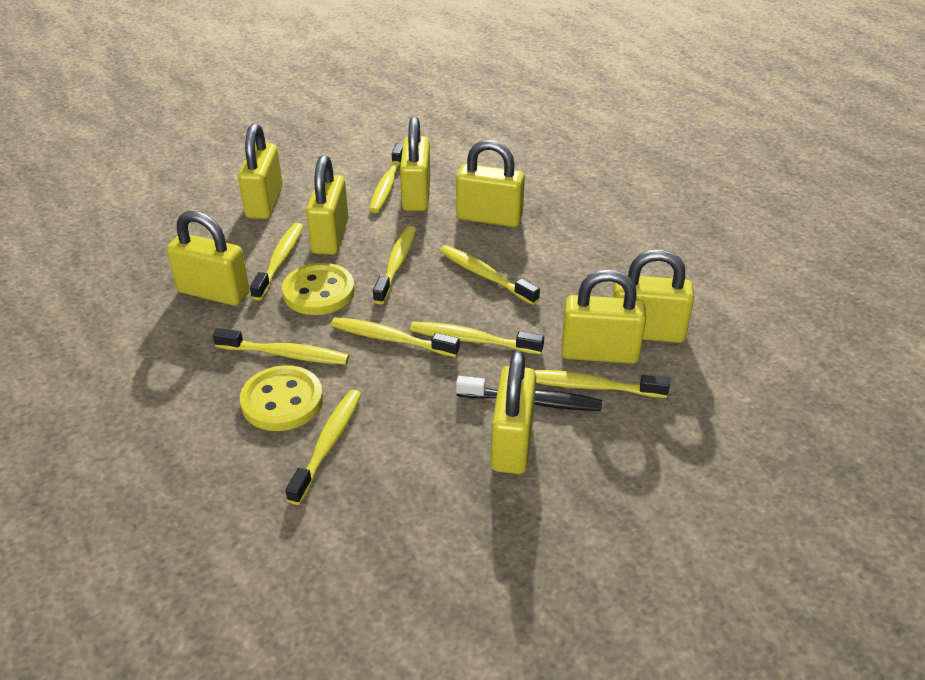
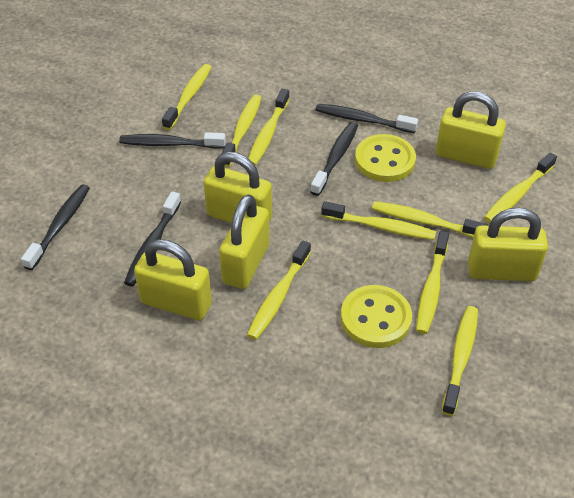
black toothbrush: [456,376,602,411] = 1 -> [21,184,90,270] [119,132,226,149] [124,192,181,287] [310,122,358,196] [316,104,418,133] = 5
yellow padlock: [167,211,250,306] [238,123,283,219] [306,155,349,255] [400,117,430,211] [456,140,525,227] [491,351,536,474] [561,270,646,364] [613,249,694,343] = 8 -> [134,239,212,320] [203,152,272,223] [219,194,270,289] [436,91,506,169] [468,208,548,281] = 5

